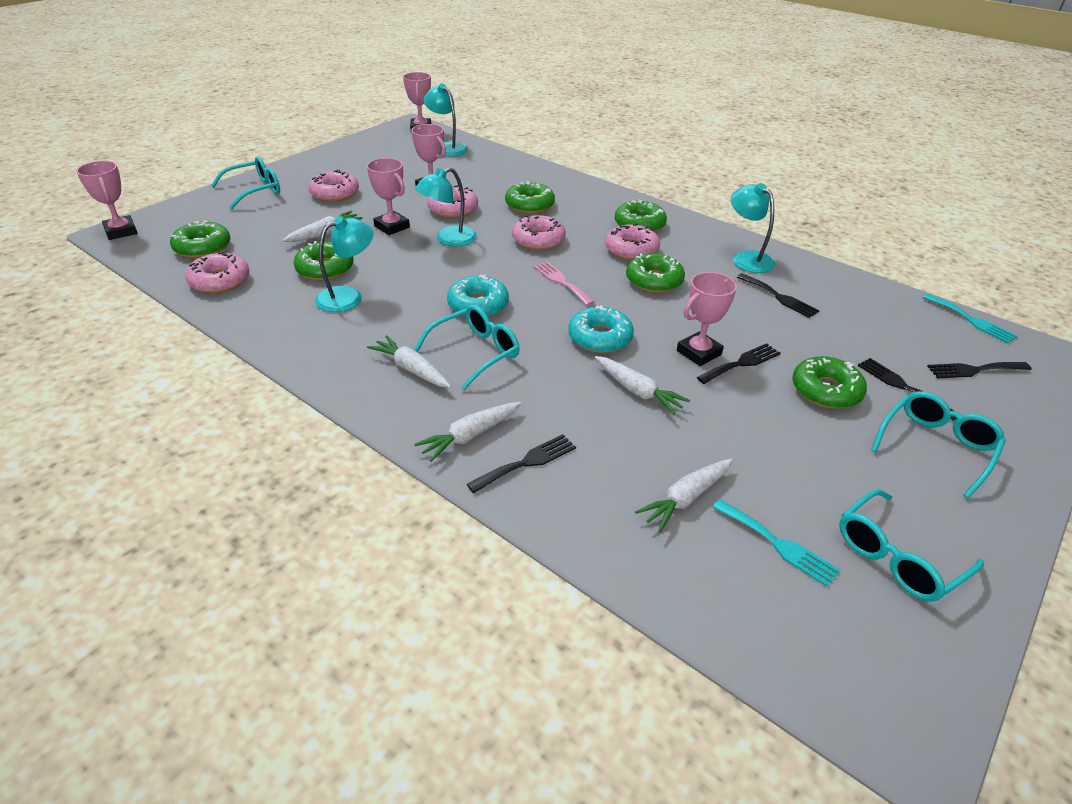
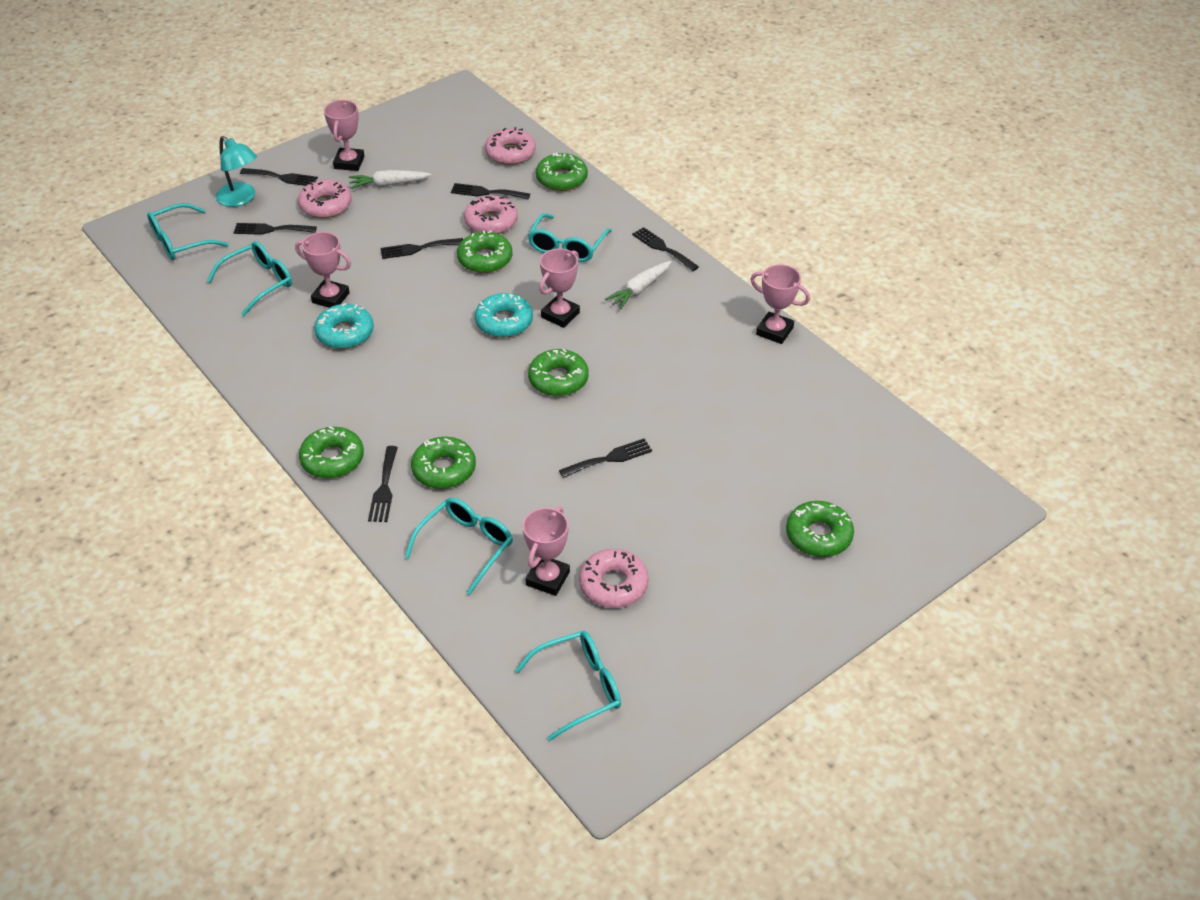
black fork: [467,434,576,493] [697,343,781,384] [737,273,820,318] [857,358,956,420] [927,362,1031,378] = 5 -> [233,223,317,235] [240,168,318,186] [368,446,398,522] [380,238,463,259] [451,183,530,200] [559,439,652,478] [632,227,699,271] = 7
pink donut: [185,251,249,293] [308,170,359,202] [427,185,478,218] [512,214,566,250] [605,224,660,260] = 5 -> [298,179,352,218] [464,195,518,234] [485,127,536,165] [579,549,649,608] = 4
pink fork: [533,261,595,306] = 1 -> none = 0
turquoise fork: [712,499,840,587] [923,294,1017,343] = 2 -> none = 0
turquoise glasses: [211,156,280,210] [414,305,520,391] [839,489,984,602] [871,391,1006,498] = 4 -> [147,203,228,260] [207,241,292,316] [405,498,513,595] [515,631,621,741] [528,213,612,262] = 5
turquoise lamp: [315,216,373,312] [415,167,477,246] [424,84,468,156] [731,183,775,273] = 4 -> [216,136,257,207] = 1
white carrot: [282,211,362,242] [367,335,451,388] [414,402,521,462] [595,356,690,415] [635,459,733,532] = 5 -> [349,170,431,189] [605,261,672,309] = 2

